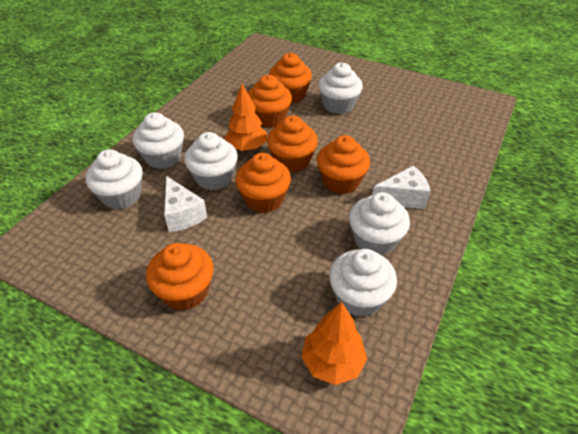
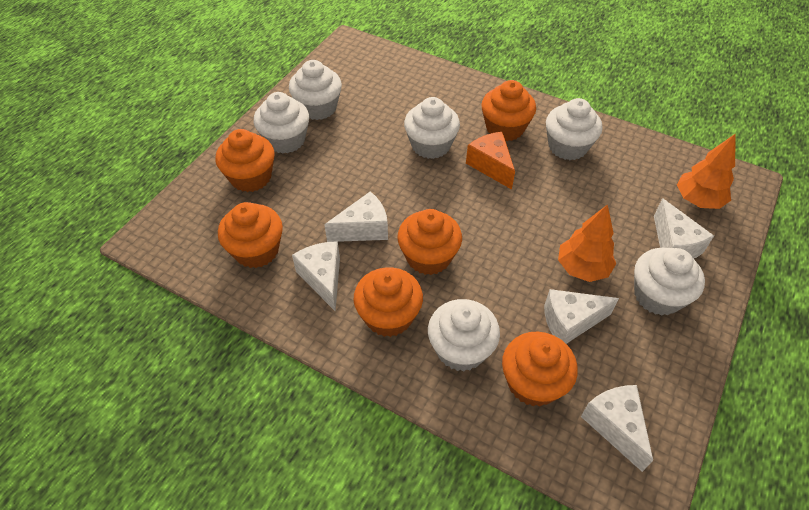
orange cheese: none = 0 -> [466,132,515,190] = 1
white cheese: [164,176,207,232] [372,166,430,209] = 2 -> [292,241,340,312] [324,191,388,242] [544,289,619,344] [581,385,653,472] [654,198,714,258] = 5

